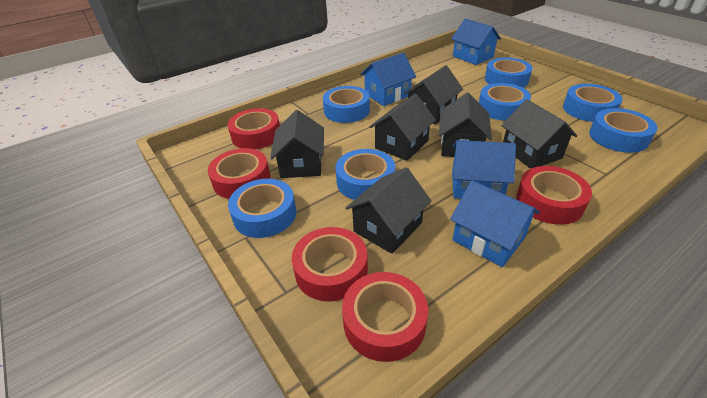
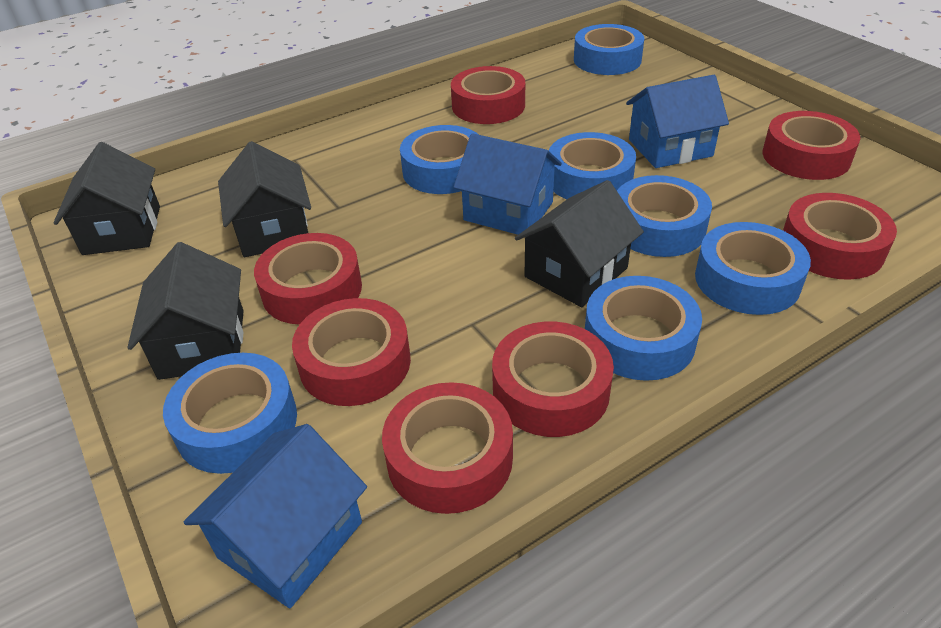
black house: [270,110,324,178] [345,167,431,254] [369,94,436,161] [403,65,463,125] [439,93,492,157] [501,99,577,169] = 6 -> [53,142,160,255] [127,242,244,380] [218,141,311,257] [515,180,644,307] = 4
blue house: [360,53,416,106] [450,180,540,267] [451,19,501,65] [452,140,516,199] = 4 -> [184,424,367,608] [454,133,562,235] [626,75,729,168] = 3
red tape: [208,148,270,199] [228,108,280,149] [292,227,368,302] [342,272,428,362] [516,166,592,225] = 5 -> [254,233,362,325] [292,298,411,406] [382,382,513,514] [451,66,525,124] [492,322,614,437] [763,111,860,180] [783,193,897,280] = 7

